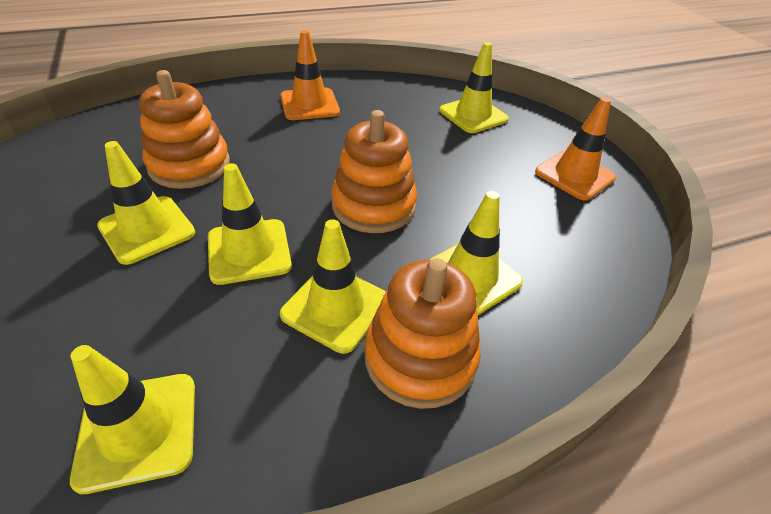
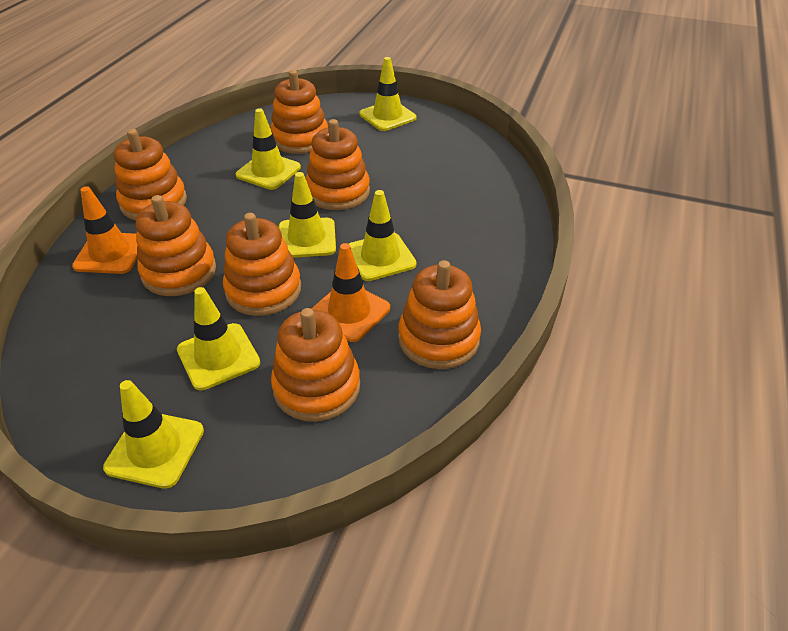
orange stacking toy: [139,70,230,189] [331,110,417,233] [365,258,481,409] = 3 -> [114,129,187,220] [136,195,216,296] [223,213,301,316] [270,70,328,154] [271,308,360,422] [306,119,370,210] [398,260,481,369] = 7

